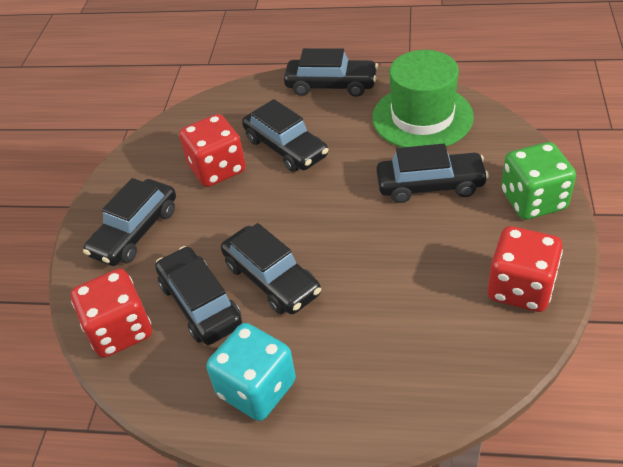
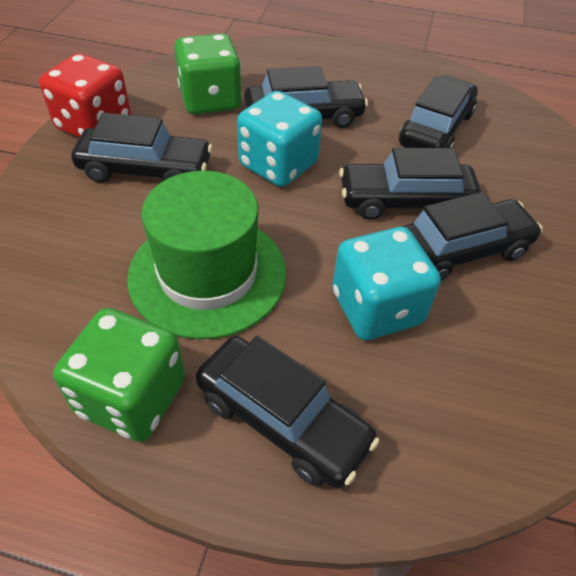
green dice: [501,142,576,220] = 1 -> [53,308,185,442] [174,33,242,114] = 2
red dice: [71,269,152,358] [179,114,246,187] [488,226,563,312] = 3 -> [39,53,131,138] = 1
turquoise dice: [207,323,296,421] = 1 -> [237,91,322,187] [332,227,441,340] = 2

